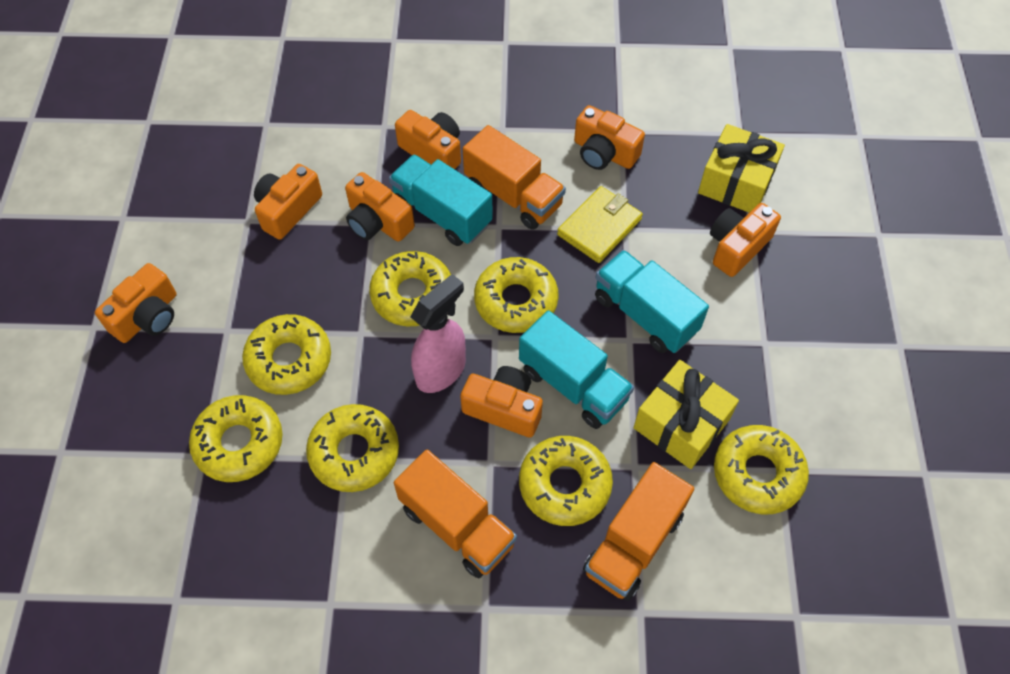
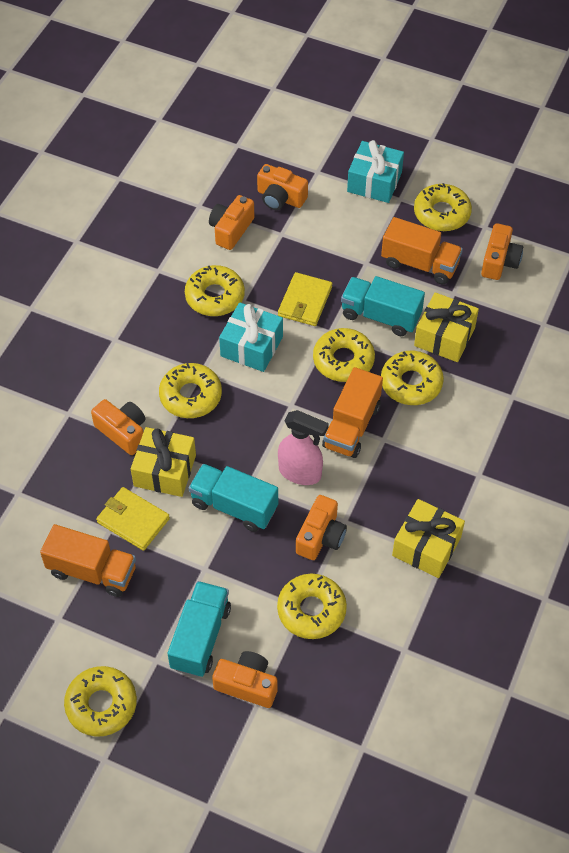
orange camera: [95,263,177,343] [254,164,322,240] [345,172,415,242] [395,110,461,169] [460,366,543,438] [574,105,645,170] [710,203,781,277] = 7 -> [91,399,145,455] [209,195,255,250] [212,651,278,708] [257,164,308,210] [296,495,347,560] [481,223,523,280] = 6
turquoise gift: none = 0 -> [219,302,283,372] [347,140,404,203] = 2
yellow gift: [633,360,739,469] [698,124,785,213] = 2 -> [131,427,196,497] [392,499,465,578] [414,292,479,362] = 3
yellow wallet: [557,186,643,263] = 1 -> [96,487,170,551] [278,272,332,326] = 2

